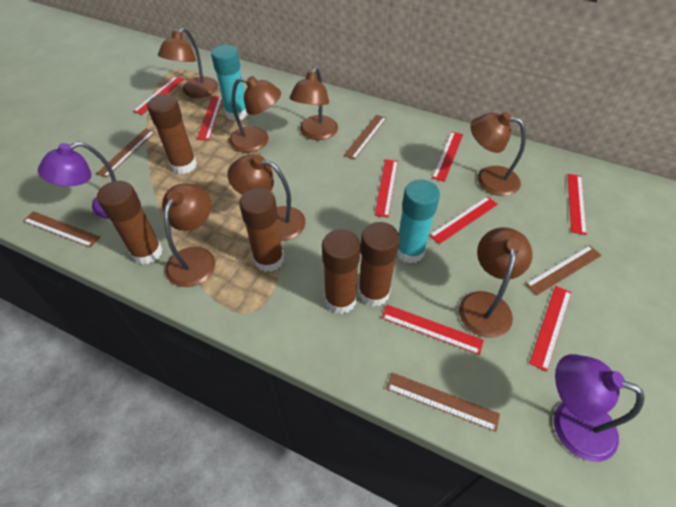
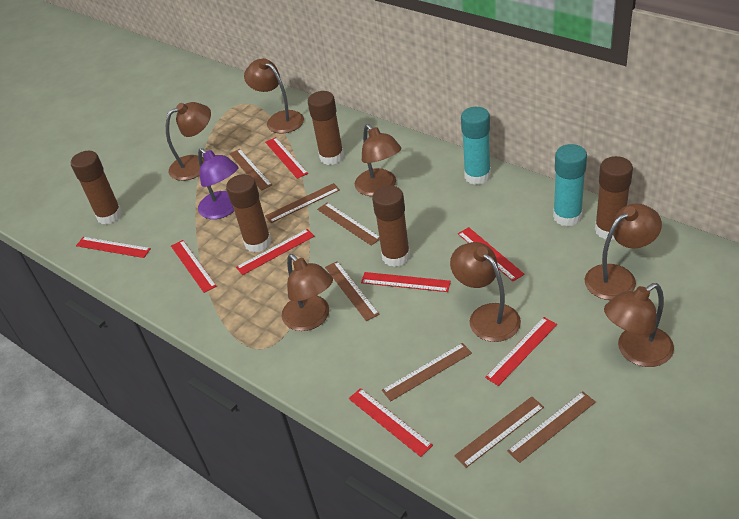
brown ruler: [23,211,100,248] [96,128,155,178] [344,115,387,160] [386,373,500,432] [525,245,602,296] = 5 -> [229,149,272,191] [265,183,340,223] [317,203,380,246] [325,261,379,321] [382,343,472,401] [454,396,544,468] [507,391,596,463] = 7
purple lamp: [38,142,138,219] [554,354,645,462] = 2 -> [198,148,238,219] = 1

